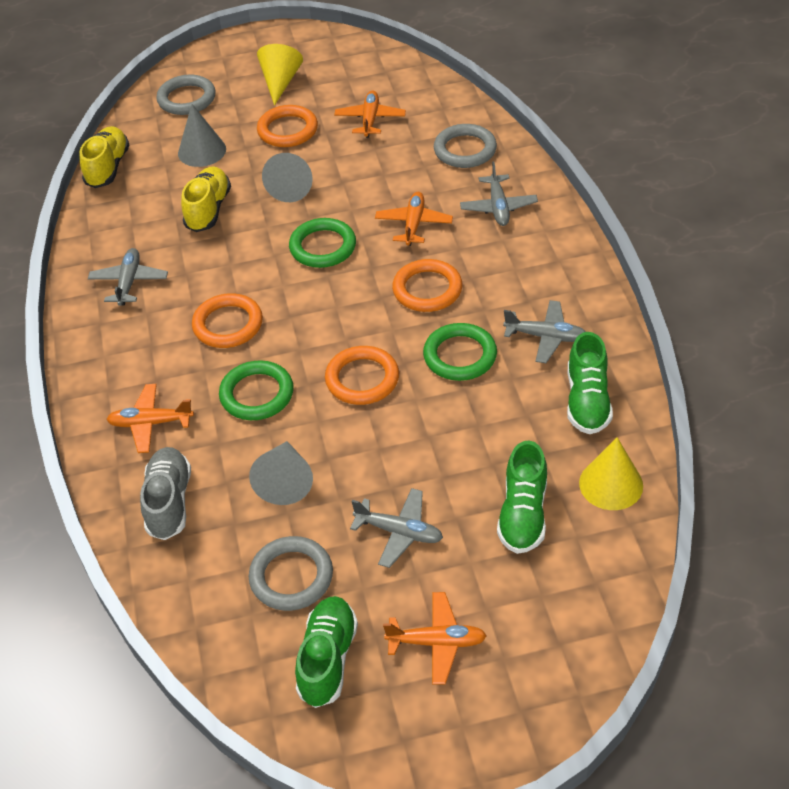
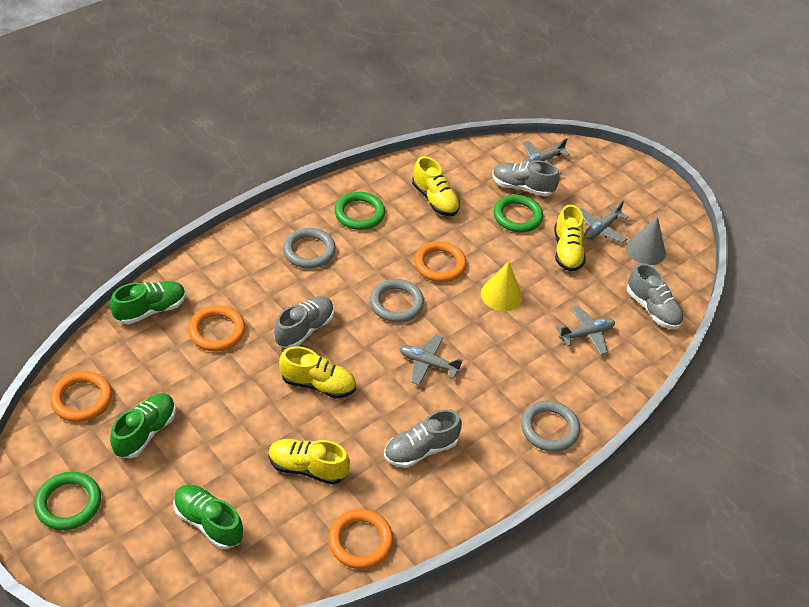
grey cone: [178,104,226,167] [249,441,313,505] [262,153,313,202] = 3 -> [626,217,666,265] = 1
grey shoe: [140,447,191,540] = 1 -> [274,296,334,348] [384,409,462,468] [492,161,559,196] [627,263,684,329] = 4
orange plane: [106,384,194,453] [334,90,406,138] [375,192,453,246] [383,592,487,685] = 4 -> none = 0
yellow cone: [257,44,303,105] [579,437,643,510] = 2 -> [481,261,522,311] = 1
yellow shoe: [79,126,130,188] [181,166,231,232] = 2 -> [268,439,350,485] [279,346,356,399] [412,156,460,216] [554,205,586,272] = 4

